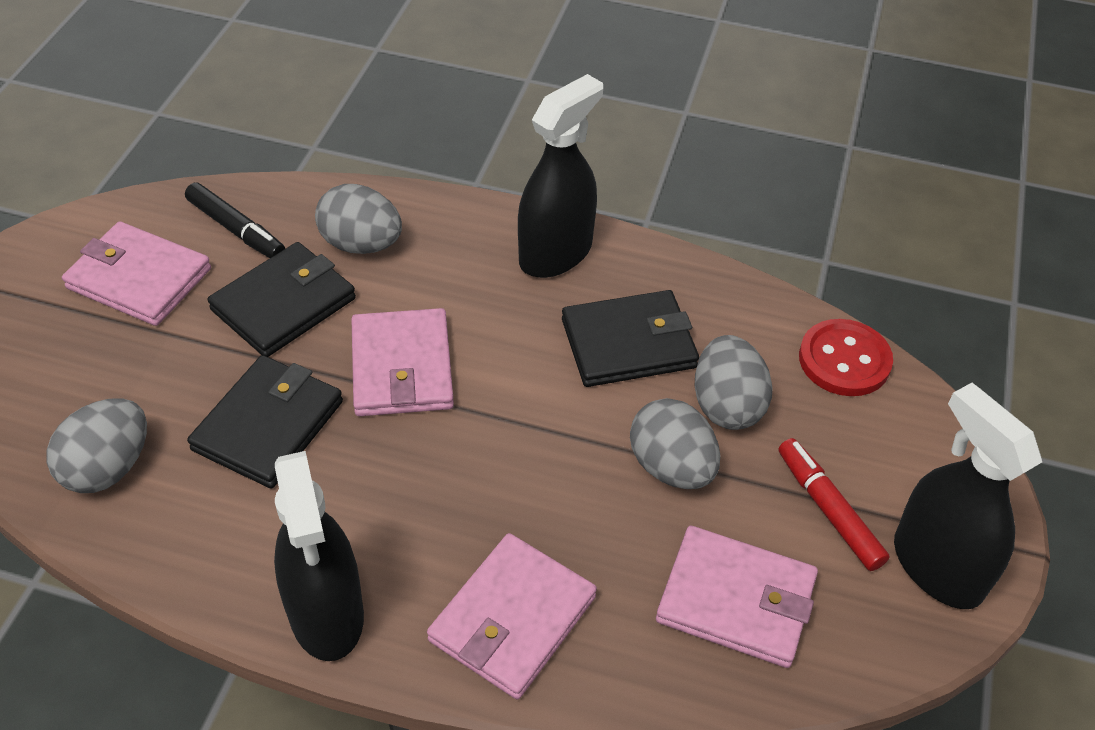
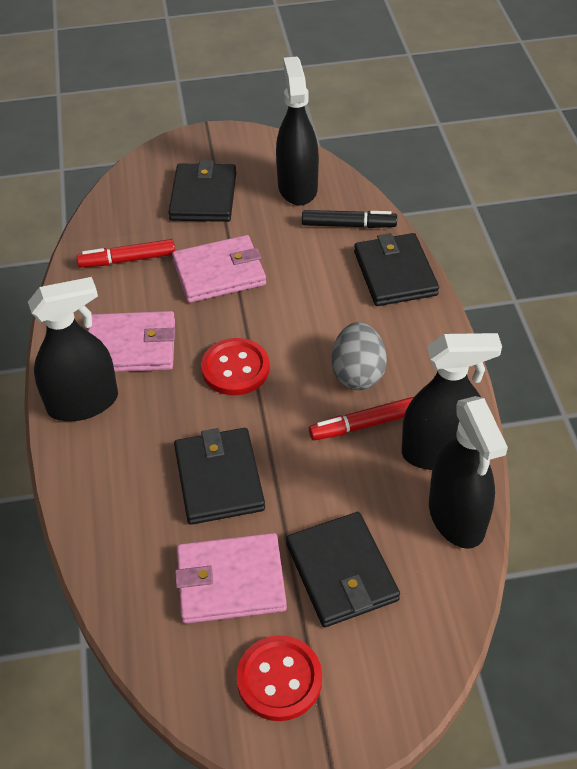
black spray bottle: [274,451,364,661] [518,74,603,278] [894,383,1042,609] = 3 -> [28,277,118,421] [276,57,319,205] [402,333,502,470] [429,396,508,549] = 4
black wallet: [187,355,343,489] [208,242,356,357] [562,290,699,387] = 3 -> [168,160,236,222] [174,428,265,525] [286,512,400,627] [354,233,439,306] = 4
grey egg: [46,398,147,493] [315,184,402,254] [630,398,720,489] [695,335,773,430] = 4 -> [332,322,387,390] = 1
pink wallet: [62,221,211,326] [351,308,454,416] [427,533,597,699] [656,526,818,668] = 4 -> [88,311,175,372] [172,235,266,303] [175,533,287,624] = 3
red button: [799,319,893,396] = 1 -> [201,338,270,395] [237,635,322,721] = 2
red marker: [778,438,890,571] = 1 -> [77,239,175,268] [309,397,414,441] = 2

